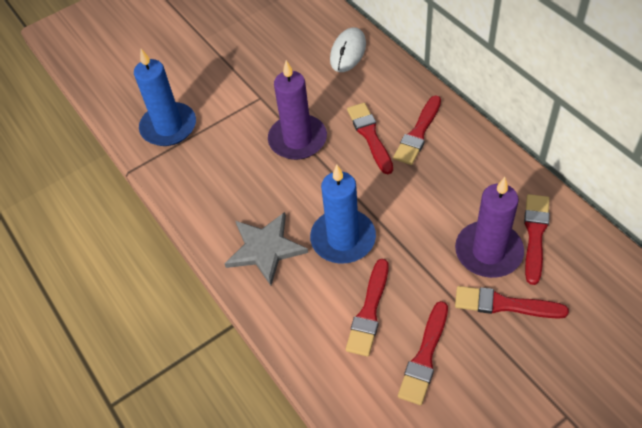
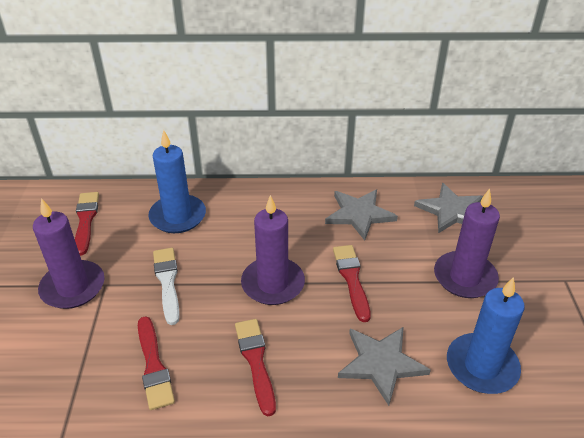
grey star: [225,212,308,286] = 1 -> [325,190,398,240] [338,327,431,406] [414,183,483,233] = 3
purple candle: [268,60,327,160] [455,177,524,278] = 2 -> [33,198,105,309] [241,195,305,305] [434,189,500,298] = 3
red brush: [346,259,389,357] [347,103,393,174] [393,95,441,165] [398,301,448,405] [455,286,569,319] [524,194,550,285] = 6 -> [75,192,99,256] [138,316,175,410] [235,319,276,416] [333,245,371,322] = 4
white brush: none = 0 -> [153,248,180,325] = 1
white mouse: [330,27,366,72] = 1 -> none = 0

